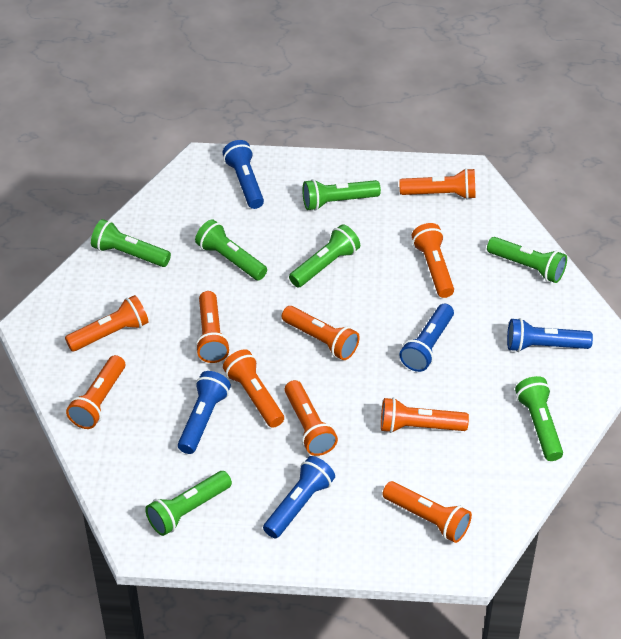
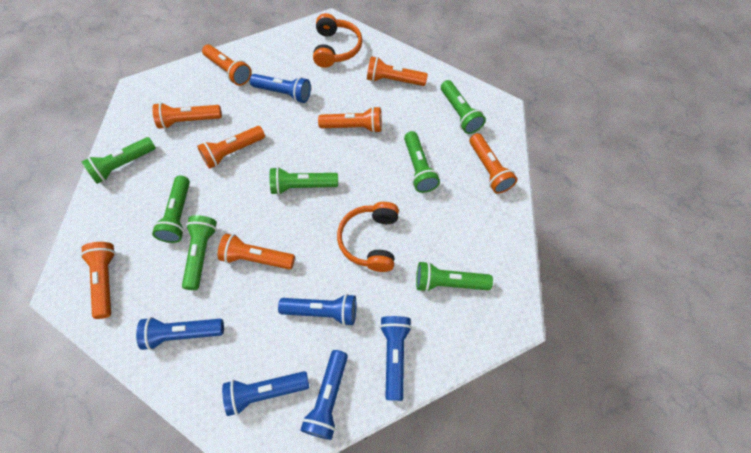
blue flashlight: [178,371,231,454] [223,140,264,209] [263,456,335,538] [399,304,454,372] [507,318,593,352] = 5 -> [136,317,224,350] [222,371,309,416] [250,74,311,103] [278,294,356,326] [300,350,348,440] [380,316,412,401] = 6
orange flashlight: [65,295,149,352] [66,355,125,429] [195,291,230,363] [223,349,284,428] [282,306,360,360] [285,380,338,456] [381,397,469,433] [382,481,472,543] [399,168,476,200] [412,223,454,298] = 10 -> [80,242,116,319] [152,103,222,129] [197,126,265,169] [202,44,251,86] [218,234,295,270] [318,106,382,133] [367,56,428,86] [469,133,517,193] = 8
orange headphones: none = 0 -> [313,13,362,68] [337,202,399,272] = 2

